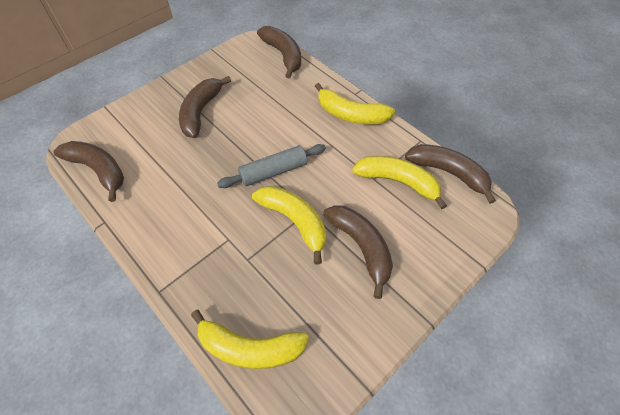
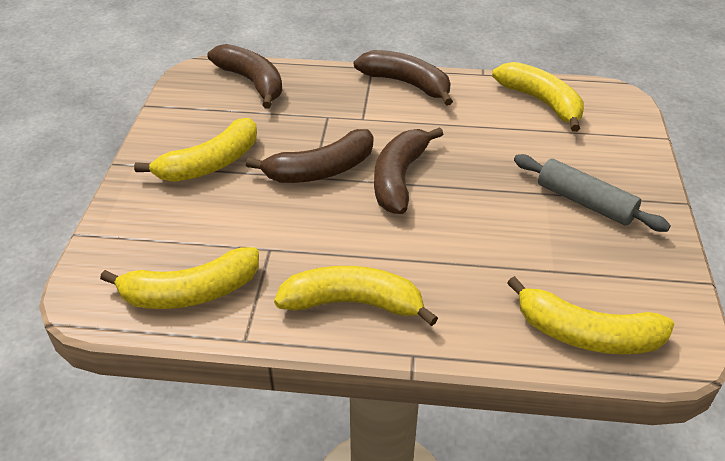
brown banana: [53,141,124,202] [179,76,231,138] [257,26,301,79] [323,205,393,299] [405,144,496,204] = 5 -> [207,44,282,108] [246,129,373,183] [354,50,453,106] [374,127,443,214] = 4
yellow banana: [191,310,309,369] [252,186,326,264] [315,83,395,125] [352,156,447,209] = 4 -> [100,247,259,309] [134,118,257,182] [274,266,438,326] [492,62,584,132] [507,276,674,354] = 5

